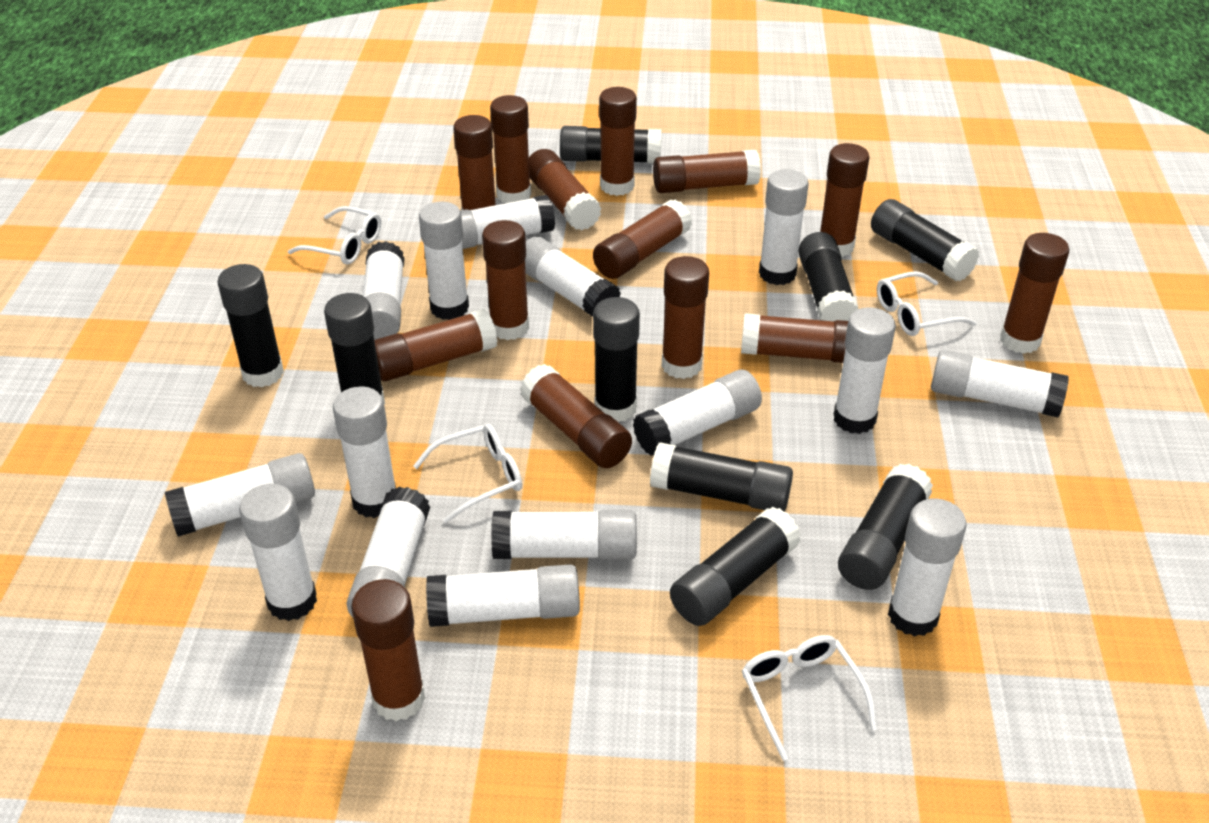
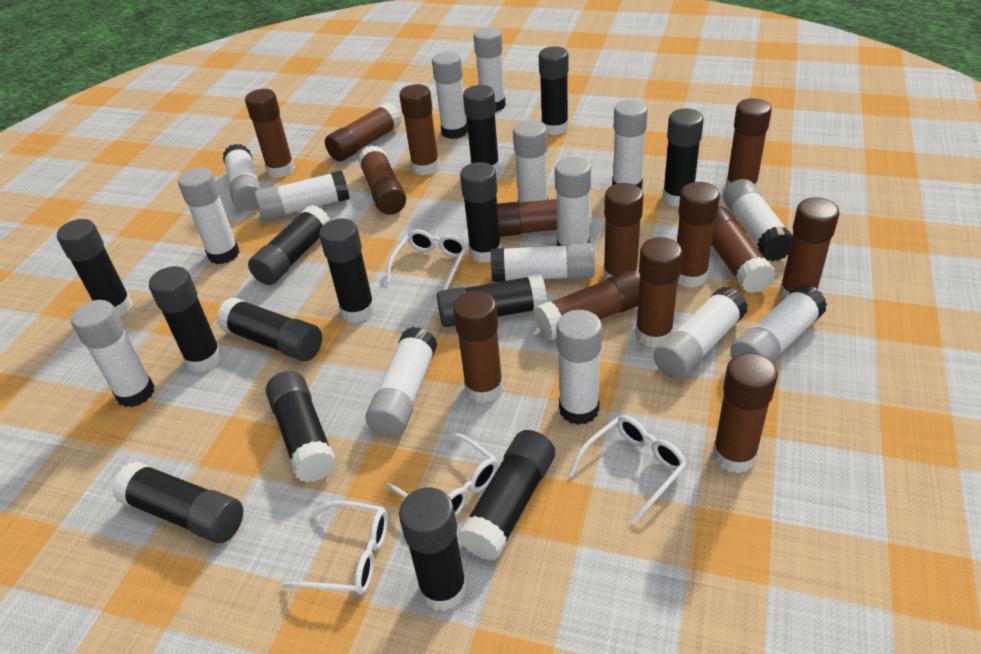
black glue stick: [217,264,284,387] [324,293,385,404] [560,126,661,163] [593,297,640,422] [650,442,793,512] [670,507,801,626] [798,232,858,321] [838,464,933,590] [871,199,979,281] = 9 -> [57,219,133,316] [112,461,243,543] [149,266,222,372] [216,297,322,361] [248,205,330,285] [266,371,336,482] [319,219,375,323] [399,487,467,611] [437,274,547,327] [458,430,555,560] [460,162,502,263] [463,85,500,172] [539,47,569,135] [663,109,704,207] = 14

